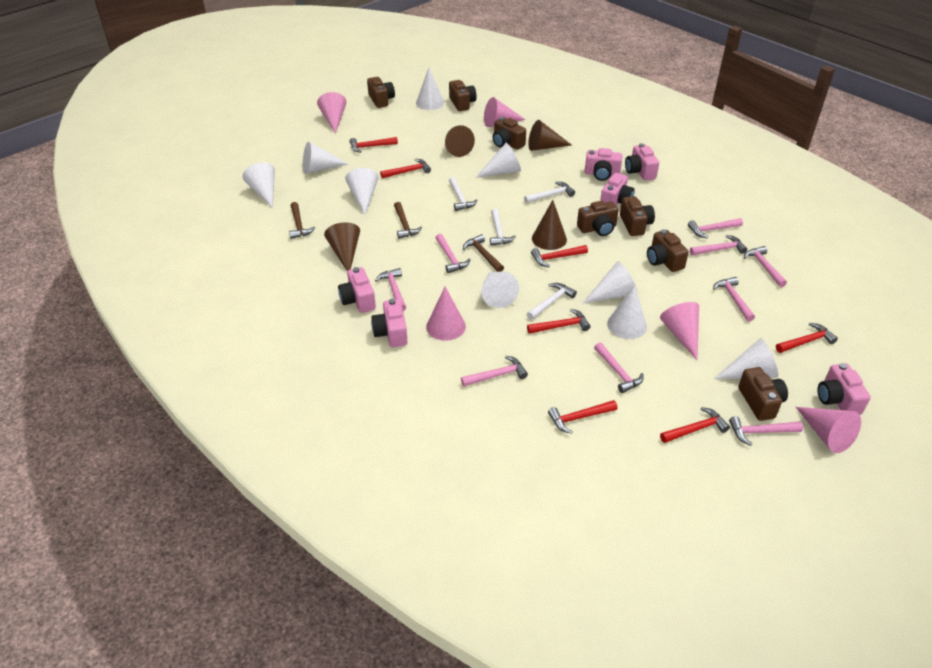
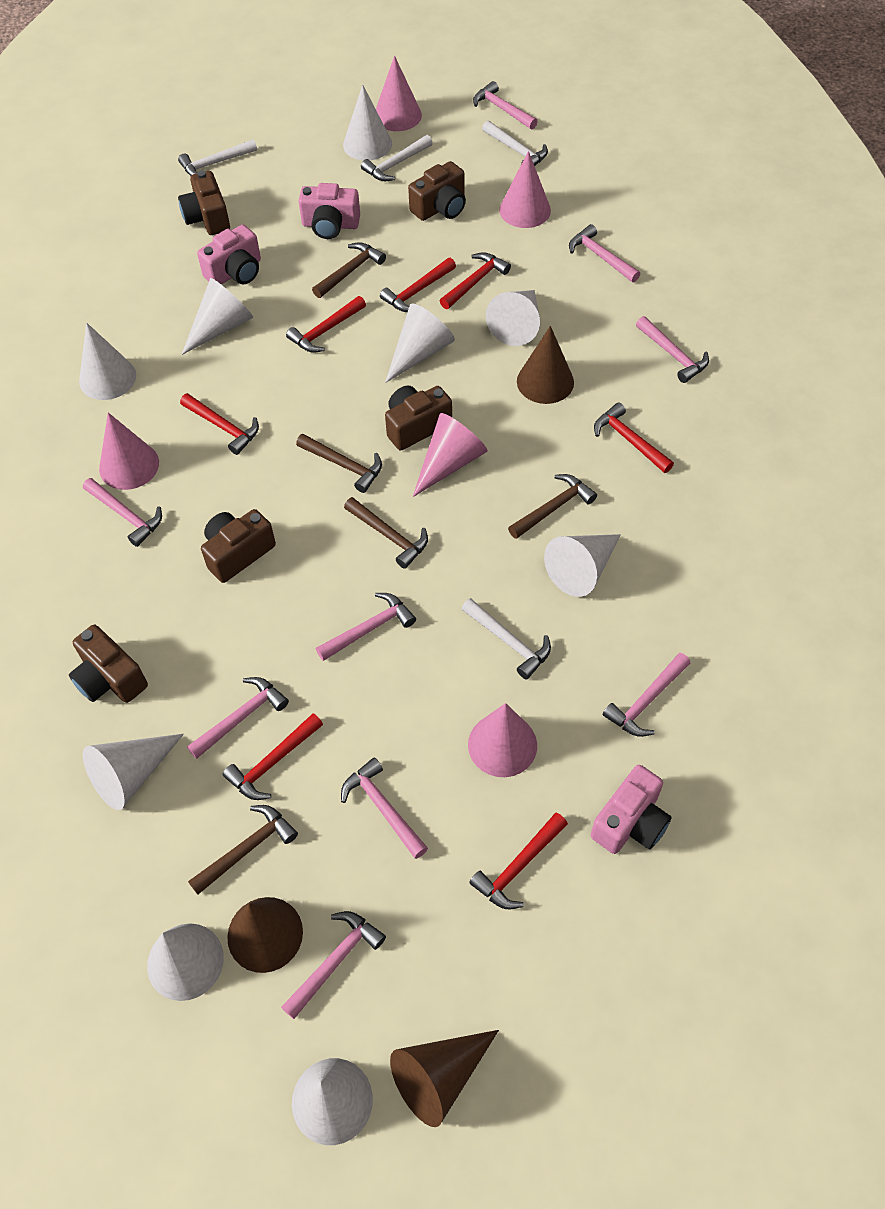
brown camera: [367,77,395,108] [449,80,477,111] [493,117,526,150] [577,201,619,236] [620,196,655,236] [647,229,689,272] [738,367,788,421] = 7 -> [69,625,148,703] [178,170,230,235] [201,509,276,583] [385,385,452,450] [408,161,466,221] = 5
brown cone: [324,222,360,271] [445,125,475,157] [528,120,571,151] [532,200,567,250] = 4 -> [227,897,303,973] [390,1030,499,1127] [517,326,574,404] = 3
brown hammer: [289,202,315,239] [394,202,422,239] [463,234,504,272] = 3 -> [188,805,298,895] [296,434,382,493] [312,242,386,298] [344,497,428,569] [508,474,597,539] = 5
pink camera: [338,267,376,313] [371,299,407,347] [585,148,622,181] [600,173,635,206] [625,143,659,180] [817,363,871,415] = 6 -> [197,225,261,285] [299,183,360,239] [591,765,672,854] = 3

